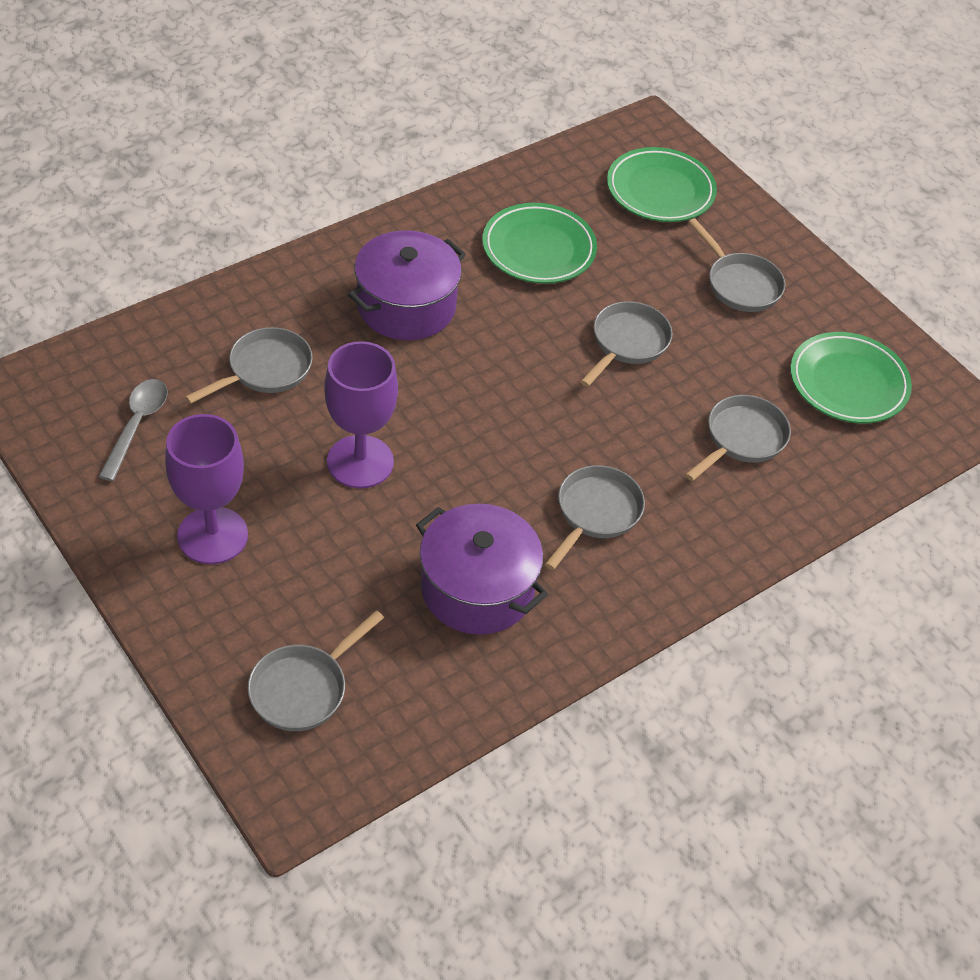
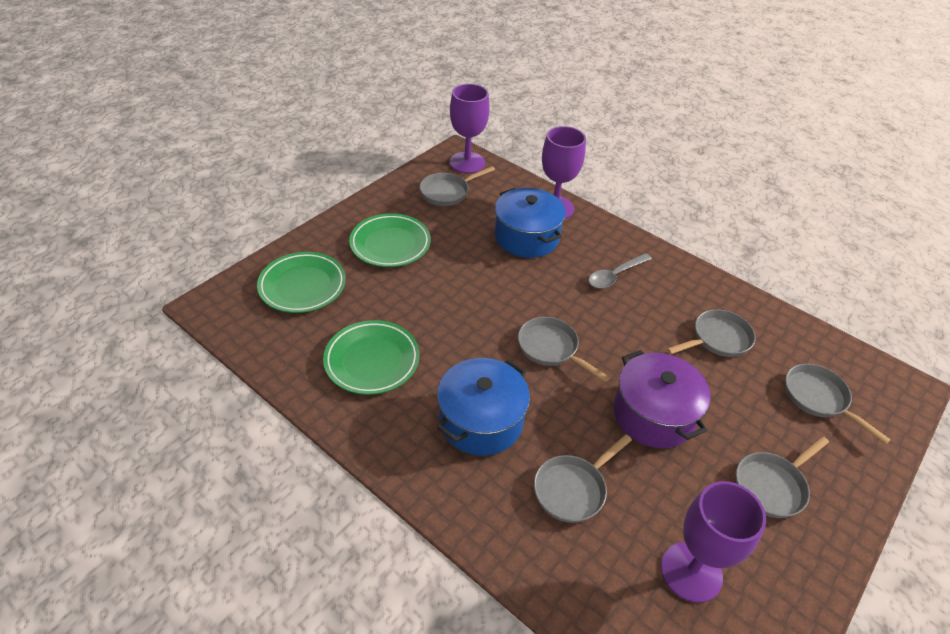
blue pot: none = 0 -> [437,358,530,456] [495,188,566,258] = 2
purple goblet: [165,414,248,564] [324,341,398,488] = 2 -> [450,84,490,174] [542,126,586,219] [661,481,766,603] = 3
purple pot: [348,230,466,340] [416,504,548,635] = 2 -> [613,350,710,448] = 1

